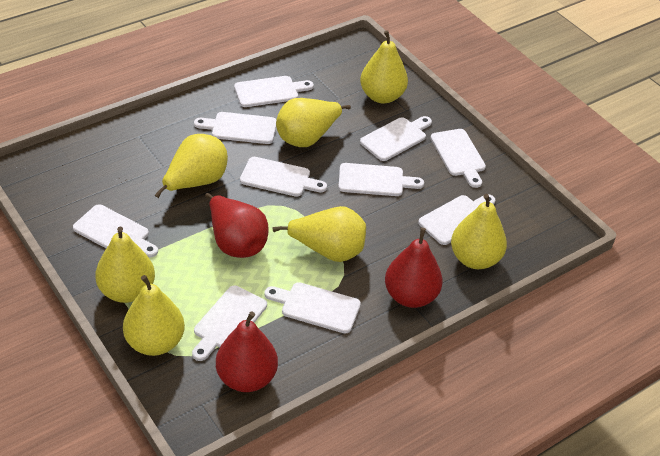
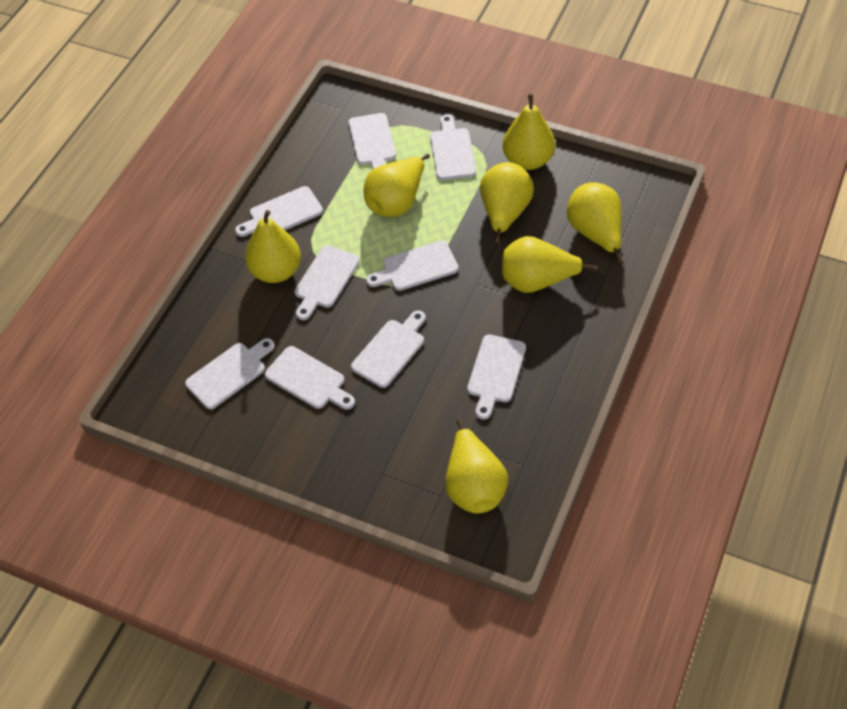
red pear: [205,193,269,258] [216,311,278,392] [385,228,443,308] = 3 -> none = 0
white cutting board: [73,204,158,257] [192,285,267,361] [194,112,277,144] [234,76,314,107] [240,157,327,197] [264,282,361,334] [338,163,424,196] [360,116,432,161] [418,194,495,245] [430,129,486,188] = 10 -> [185,338,275,409] [235,186,323,237] [265,346,355,410] [294,245,360,320] [348,113,396,169] [351,311,426,388] [366,241,459,291] [430,114,476,180] [467,334,526,420] = 9

